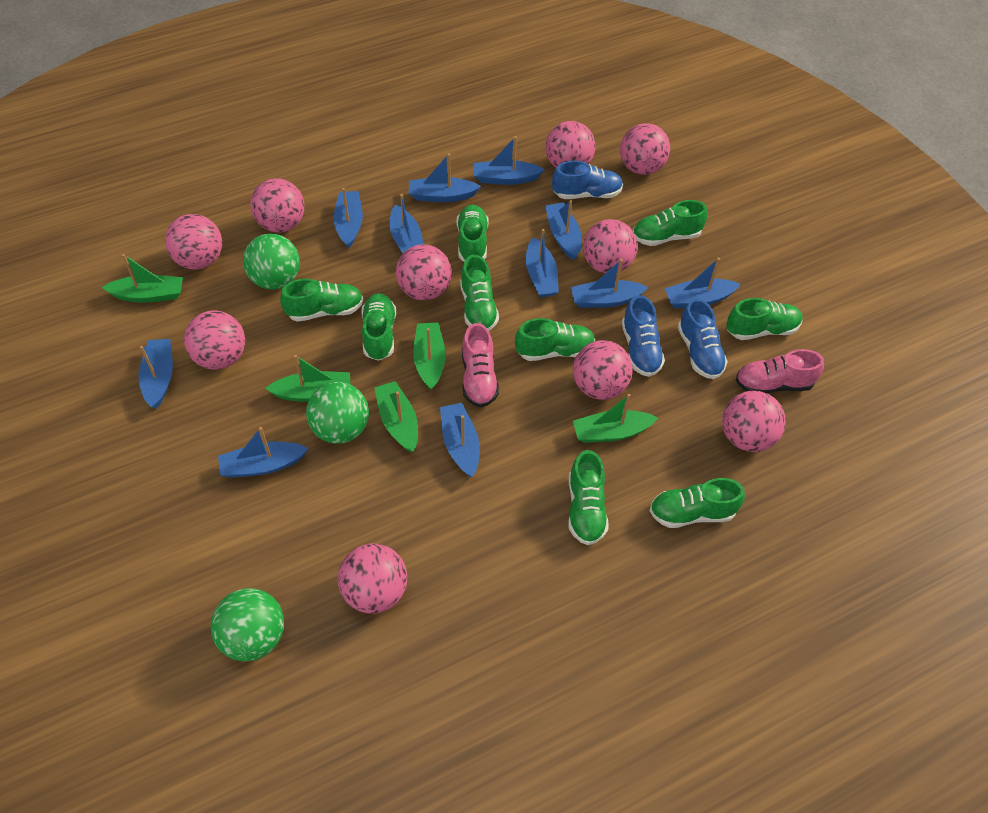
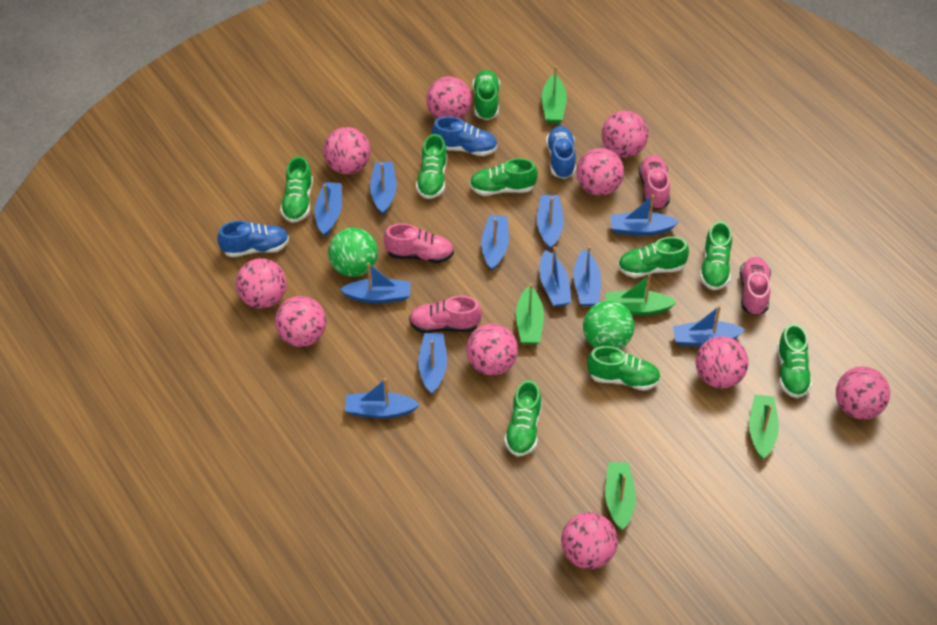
green ball: [211,588,284,661] [243,234,300,290] [306,382,369,444] = 3 -> [328,228,378,277] [583,301,634,349] = 2
pink shoe: [462,323,499,407] [736,349,824,393] = 2 -> [384,223,454,263] [409,296,482,333] [639,155,670,209] [740,257,771,315] = 4

